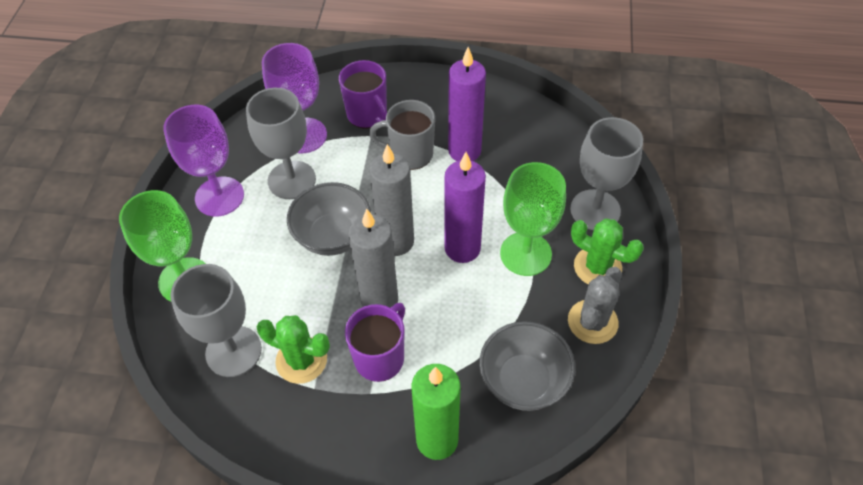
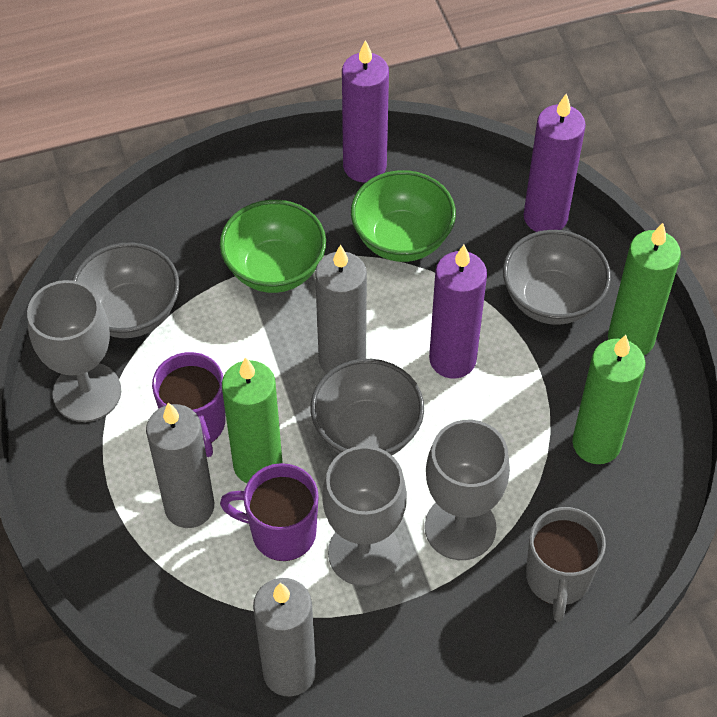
green bowl: none = 0 -> [220,200,326,293] [351,170,456,262] = 2
green cactus: [256,315,330,384] [571,219,644,285] = 2 -> none = 0
green candle: [412,364,461,460] = 1 -> [222,357,282,483] [572,335,646,464] [608,223,681,355] = 3
green goblet: [119,190,206,302] [500,162,566,276] = 2 -> none = 0
grey bowl: [287,182,371,256] [479,321,575,411] = 2 -> [72,243,179,338] [311,359,424,455] [503,230,611,325] = 3
grey cactus: [568,267,622,344] = 1 -> none = 0
grey candle: [348,209,398,308] [369,144,414,256] = 2 -> [146,403,214,528] [253,578,316,696] [315,245,367,374] = 3
purple candle: [445,152,486,263] [448,47,486,161] = 2 -> [342,40,389,182] [429,245,487,379] [523,94,586,232] = 3
purple goblet: [163,105,244,216] [262,43,327,153] = 2 -> none = 0

